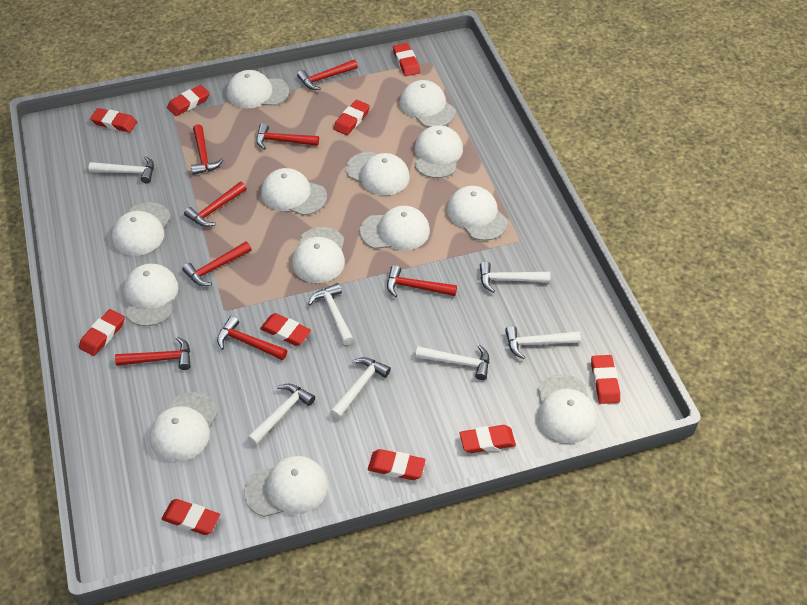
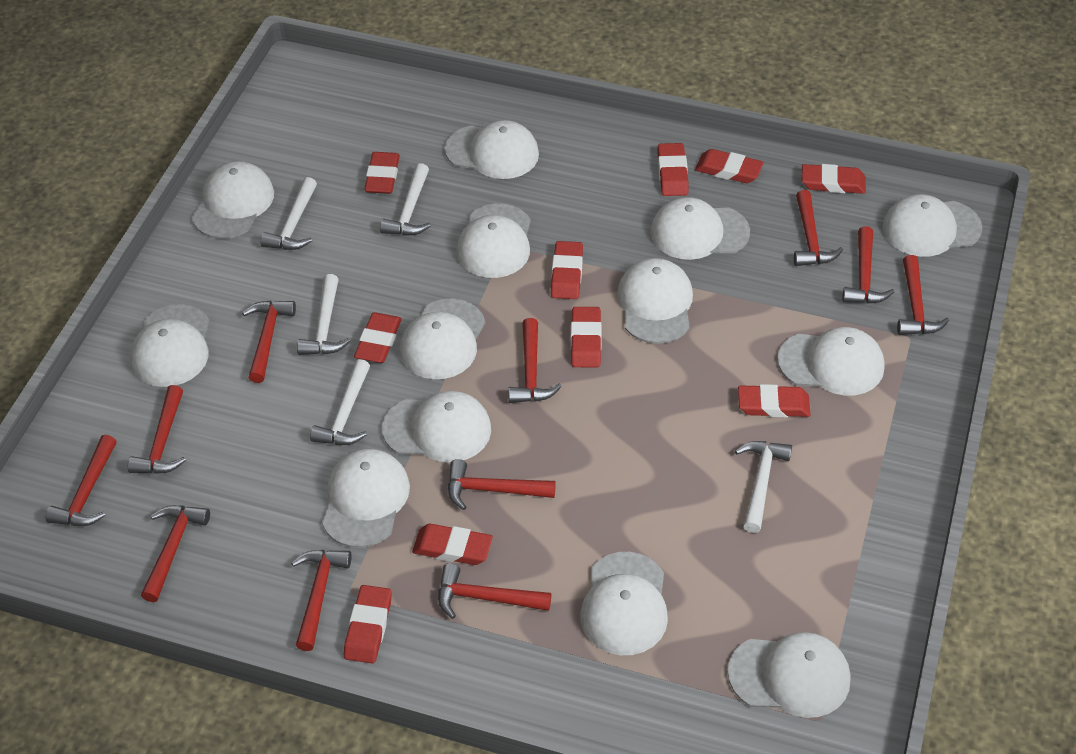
red hammer: [115,337,191,370] [182,241,252,286] [184,182,247,227] [191,124,224,175] [217,316,287,360] [256,123,319,150] [297,60,358,90] [387,265,457,298] = 8 -> [45,435,117,526] [128,385,186,474] [141,505,210,602] [242,301,296,383] [291,550,352,651] [438,563,552,619] [448,459,556,510] [509,318,562,403] [794,190,843,266] [842,226,894,304] [897,255,949,335] = 11
white hammer: [89,156,154,184] [247,384,315,445] [308,283,354,345] [330,357,391,419] [416,345,489,380] [480,261,550,293] [505,326,581,359] = 7 -> [260,177,317,250] [297,274,351,355] [310,359,370,445] [380,163,431,236] [735,441,792,533] = 5

